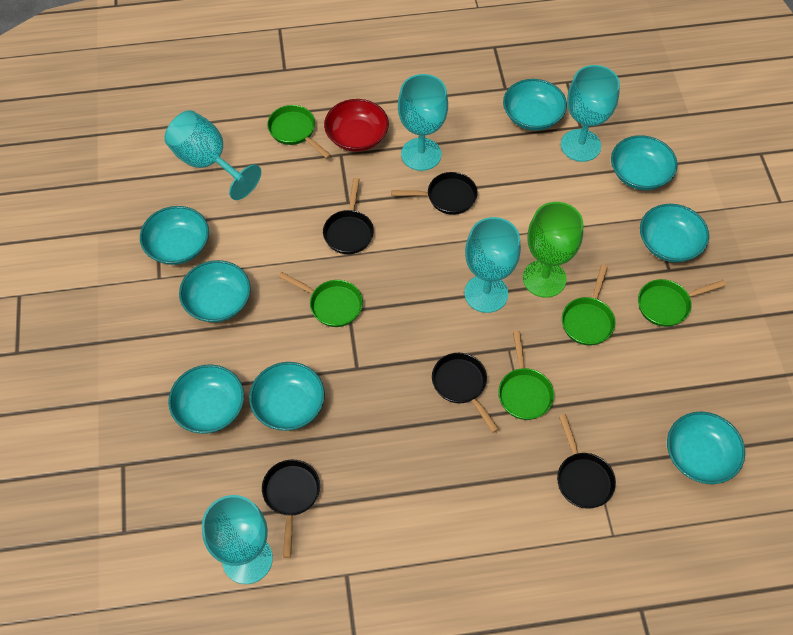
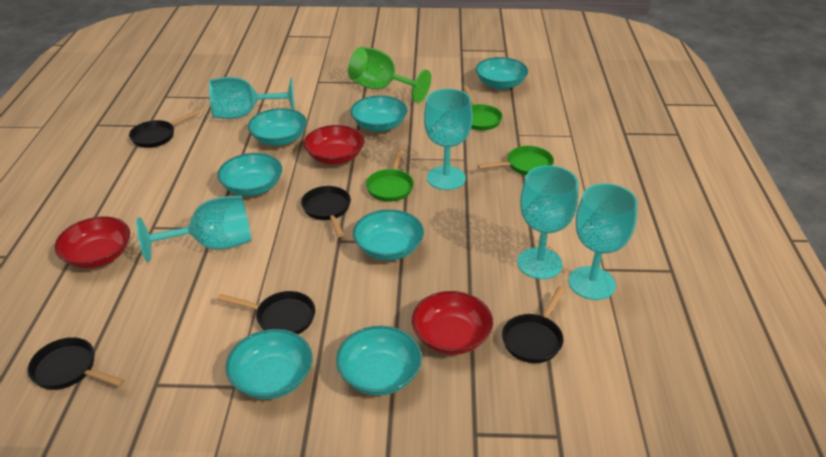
green pan: [267,105,331,159] [278,272,363,327] [498,331,554,420] [562,264,615,346] [638,279,726,327] = 5 -> [366,147,414,202] [463,87,503,130] [477,146,554,175] = 3
red bowl: [324,99,389,152] = 1 -> [54,216,130,268] [304,125,365,164] [412,291,493,355] = 3
turquoise bowl: [140,206,209,265] [168,365,244,434] [179,260,251,322] [249,362,325,431] [503,79,567,131] [611,135,678,190] [640,204,709,262] [667,412,745,484] = 8 -> [217,153,282,196] [226,329,313,399] [248,108,307,146] [336,326,422,396] [350,95,408,132] [353,209,424,260] [476,57,528,90] = 7

